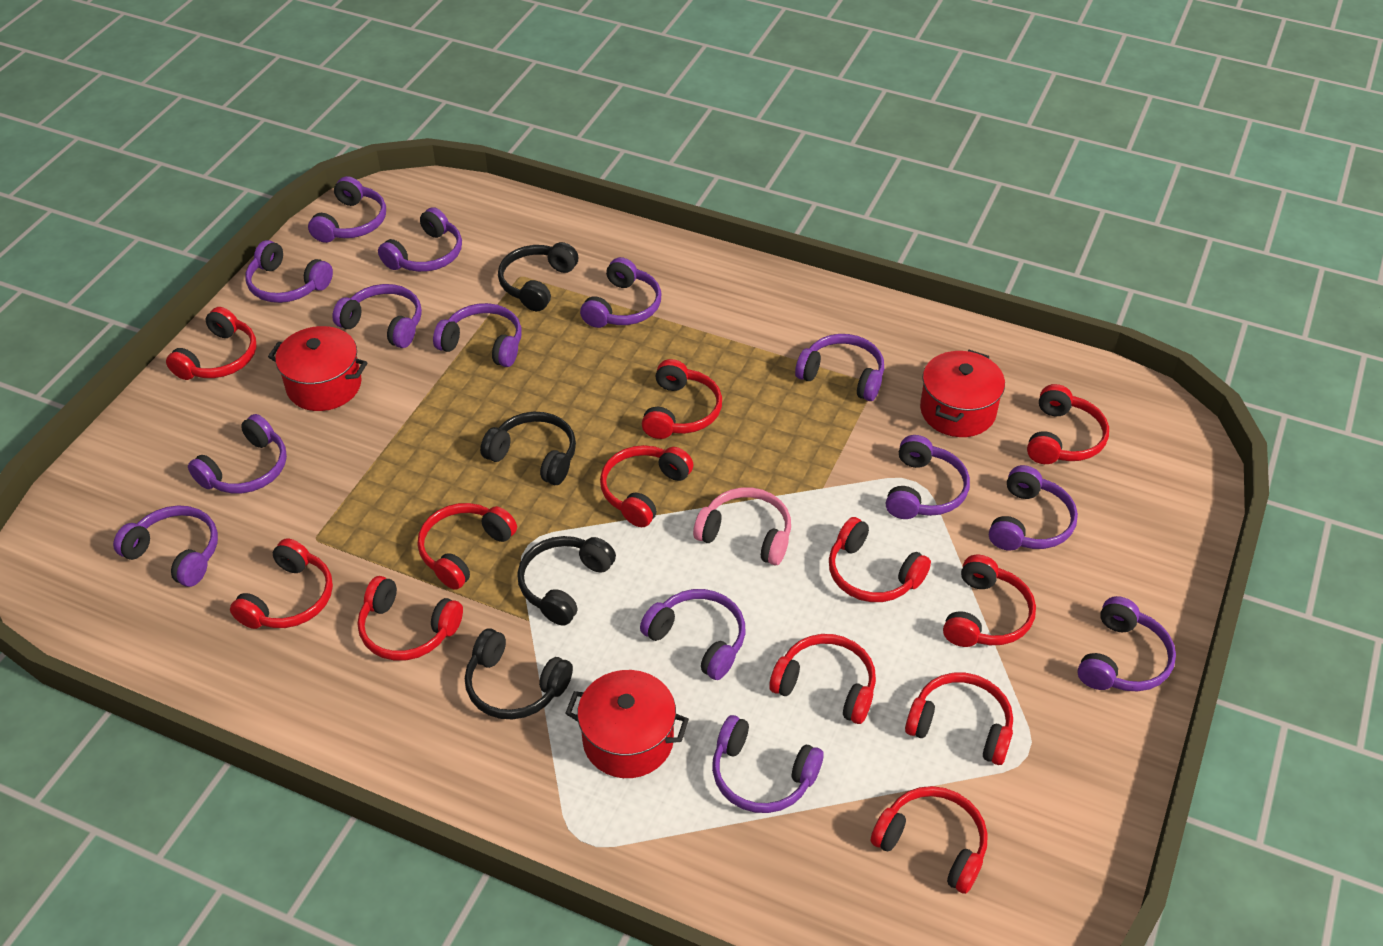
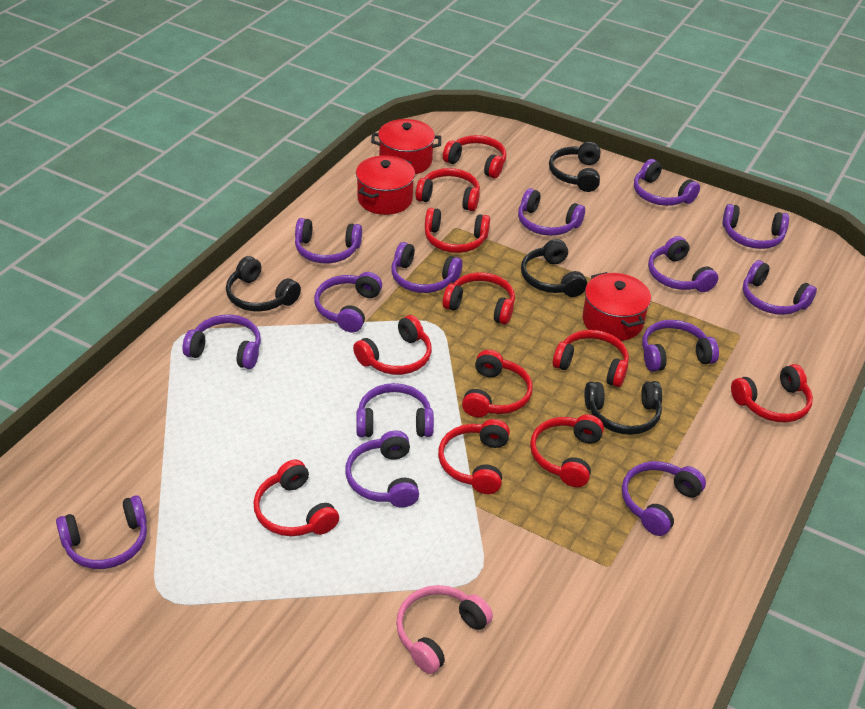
red headphones: [166,307,257,380] [230,538,333,629] [358,576,463,661] [418,503,517,590] [600,445,693,527] [642,359,722,439] [769,634,876,724] [829,517,931,602] [870,786,988,894] [905,673,1013,765] [943,555,1036,647] [1027,384,1109,464] = 12 -> [254,459,339,536] [353,315,432,375] [415,168,480,211] [425,208,490,253] [438,419,510,494] [443,135,506,178] [443,272,515,325] [462,350,533,417] [530,414,604,487] [553,330,629,387] [731,364,813,422] = 11

